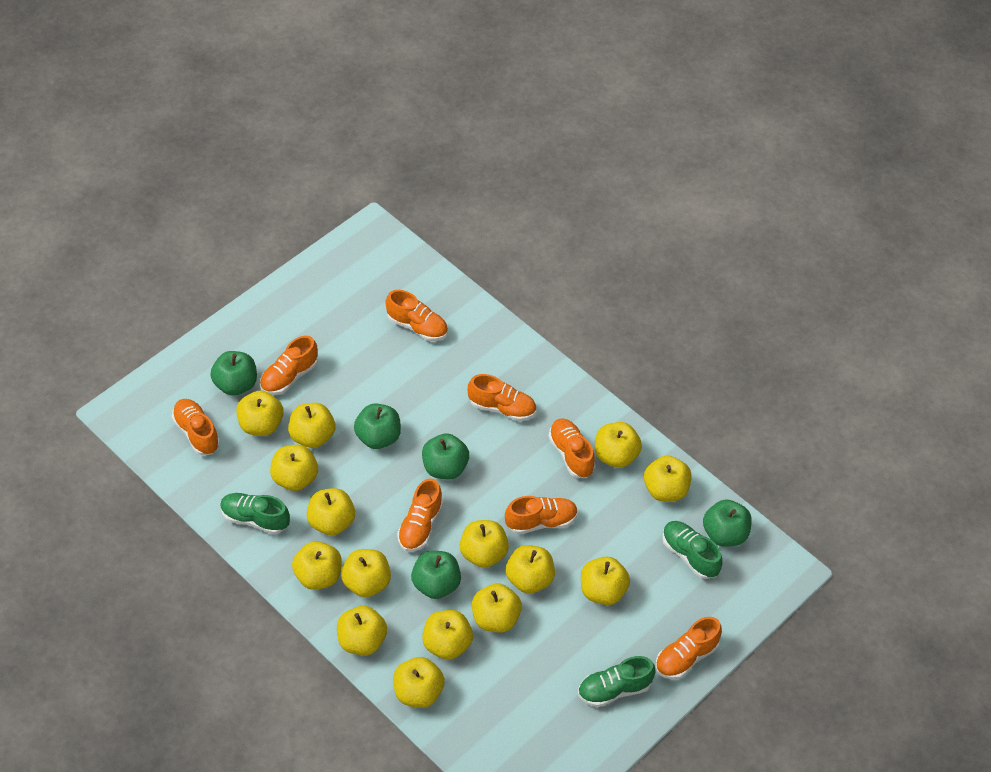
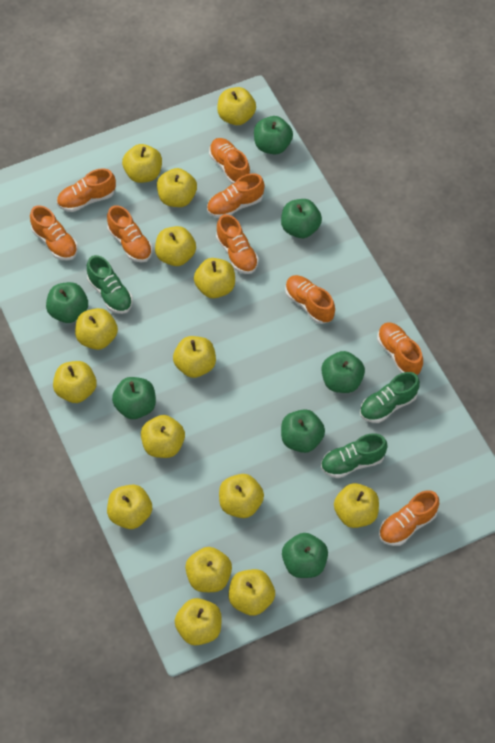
green apple: [210,351,257,396] [354,403,401,449] [411,551,461,599] [422,433,469,479] [703,500,752,547] = 5 -> [46,282,88,323] [112,377,156,419] [254,116,293,155] [281,199,322,238] [281,409,325,453] [282,533,328,578] [321,351,365,393] = 7
orange shoe: [172,399,220,455] [260,336,318,395] [386,290,448,341] [397,478,443,552] [468,374,536,421] [505,496,578,534] [548,418,595,478] [655,617,722,679] = 8 -> [30,205,78,261] [57,168,116,212] [107,205,152,262] [207,173,265,218] [209,138,251,184] [216,214,259,274] [285,275,335,324] [377,322,423,375] [379,490,439,546] = 9

